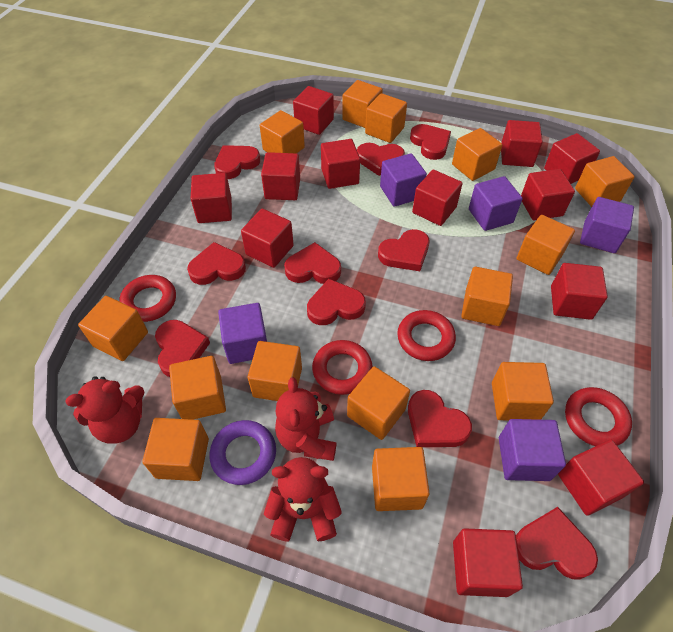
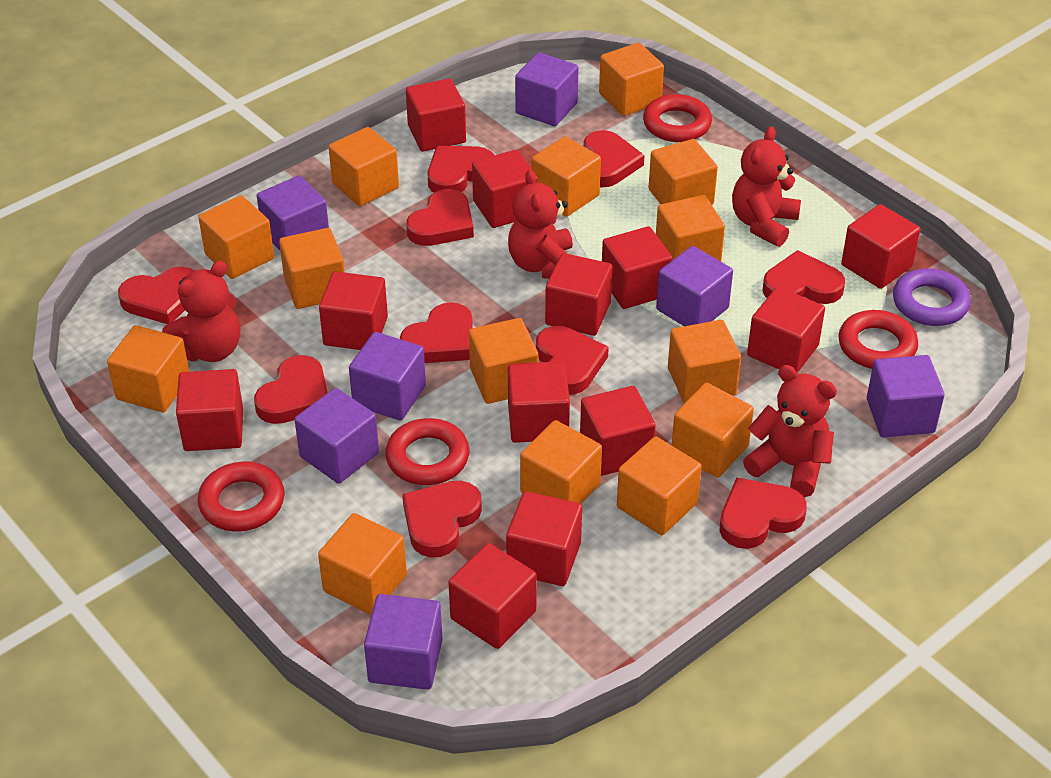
purple cube: [218,303,267,364] [380,153,427,207] [469,176,523,231] [499,419,566,481] [580,197,634,253] = 5 -> [257,175,329,252] [294,388,379,484] [349,332,426,421] [364,594,443,690] [515,52,579,126] [656,246,733,326] [867,355,944,438] = 7
red teddy bear: [66,376,144,443] [264,457,342,542] [275,377,337,461] = 3 -> [162,261,240,362] [508,169,573,279] [732,126,801,247] [743,365,837,497] = 4

